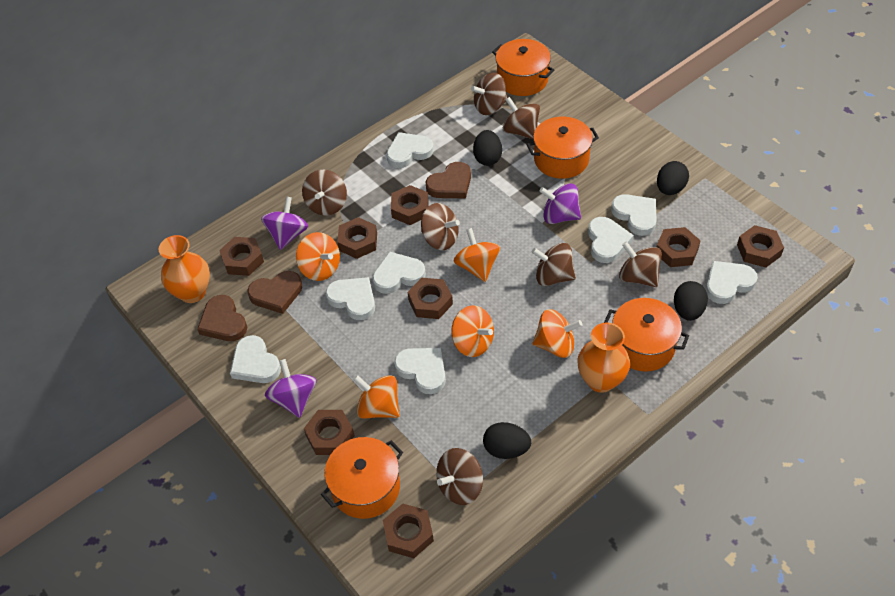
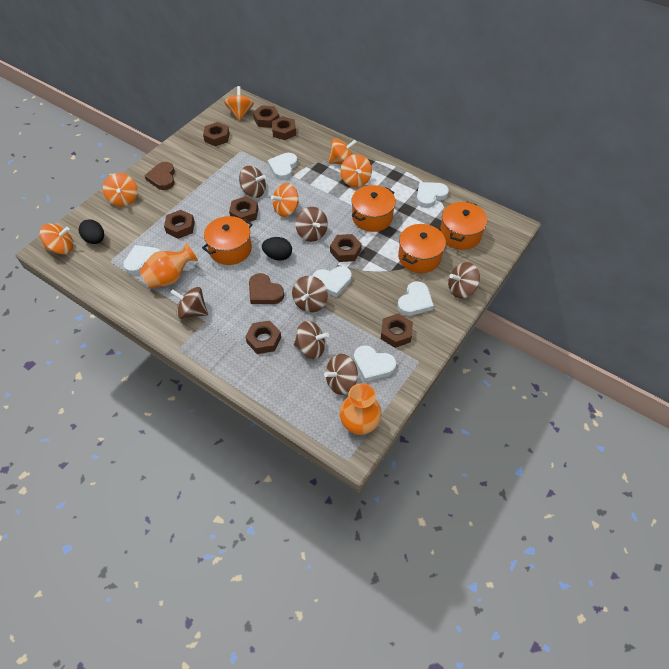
black egg: [473,130,502,166] [483,422,531,459] [657,161,689,195] [674,281,708,321] = 4 -> [79,219,104,244] [262,237,292,261] = 2
brown heart: [197,295,247,341] [248,271,302,314] [426,162,471,198] = 3 -> [144,162,175,190] [249,273,284,304] = 2
orange spinning top: [296,232,340,281] [353,375,400,419] [451,305,494,357] [453,228,500,282] [532,309,582,358] = 5 -> [39,223,73,254] [103,173,138,207] [224,86,254,121] [271,183,299,217] [328,138,357,164] [341,154,372,187] = 6
purple spinning top: [261,197,308,250] [265,359,316,418] [540,183,581,224] = 3 -> none = 0
white heart: [230,335,281,383] [325,277,375,320] [372,251,426,294] [386,132,434,168] [394,348,446,394] [588,217,634,263] [611,194,657,236] [706,261,758,304] = 8 -> [123,245,161,275] [268,153,298,180] [312,266,352,297] [354,345,396,382] [397,281,434,316] [416,182,449,208] = 6

